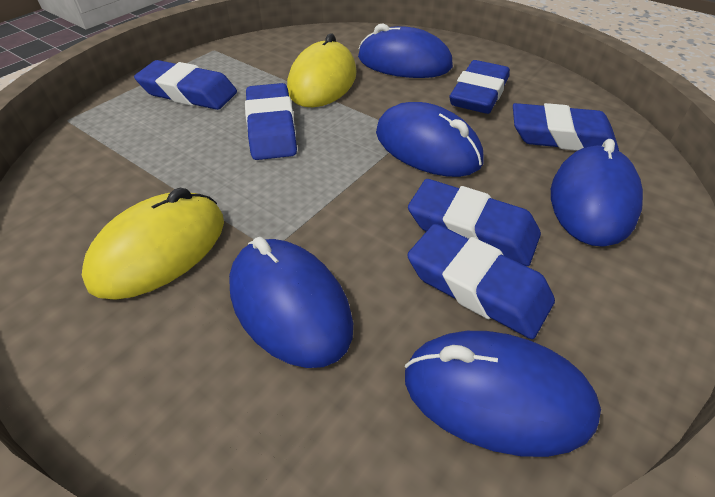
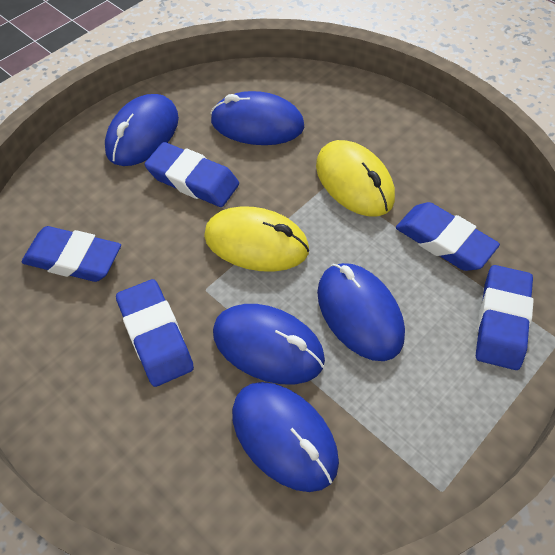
blue eraser: [134,60,237,110] [245,83,297,160] [407,224,555,339] [408,179,541,266] [449,60,510,114] [513,103,619,151] = 6 -> [22,226,121,282] [116,279,194,387] [144,142,239,207] [396,202,500,271] [476,265,534,370] = 5

